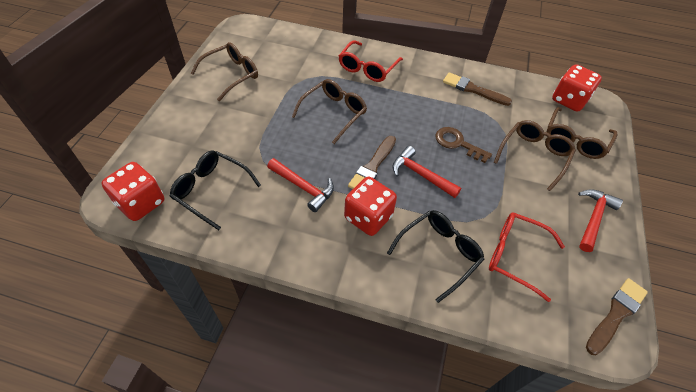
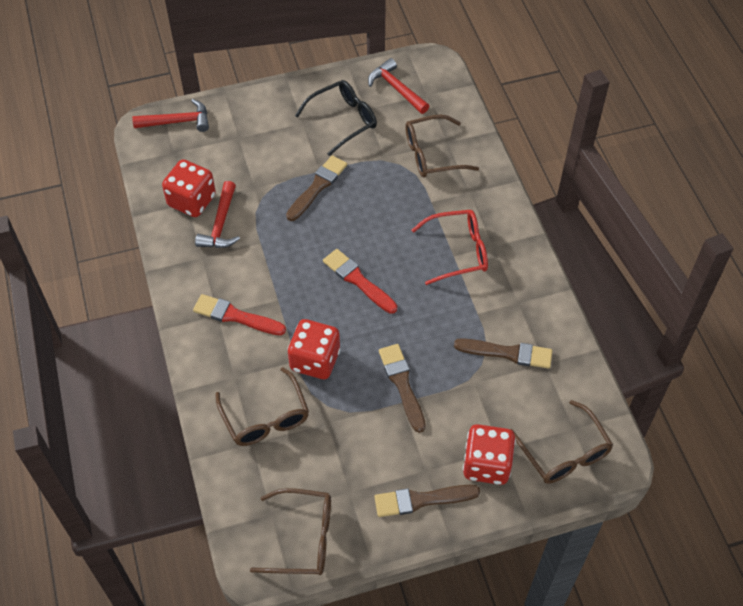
black glasses: [170,151,261,230] [387,210,485,303] = 2 -> [295,80,377,156] = 1
brown brush: [348,136,396,189] [443,72,512,106] [586,278,648,355] = 3 -> [286,155,347,221] [374,485,480,517] [379,344,426,433] [454,338,552,369] = 4
brown key: [435,127,492,163] = 1 -> none = 0
red brush: none = 0 -> [193,294,286,335] [323,249,397,314] = 2
red glasses: [339,40,403,82] [489,212,565,302] = 2 -> [412,210,488,285] = 1

